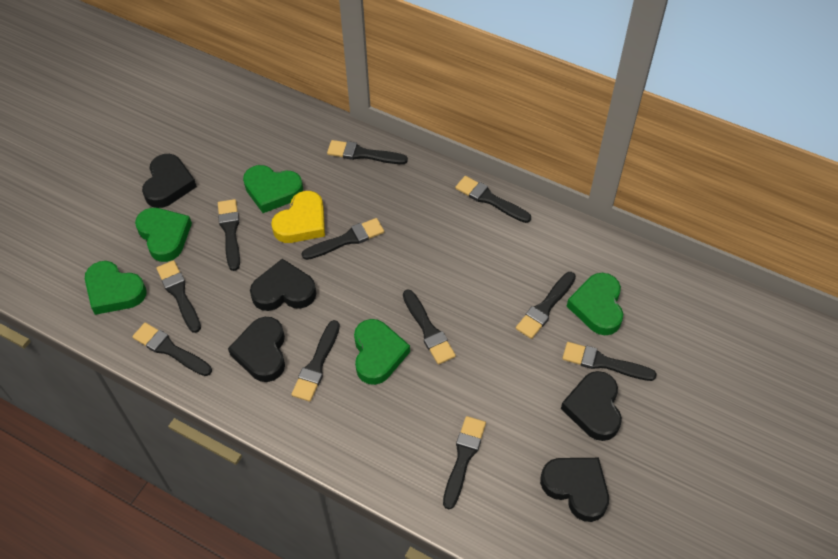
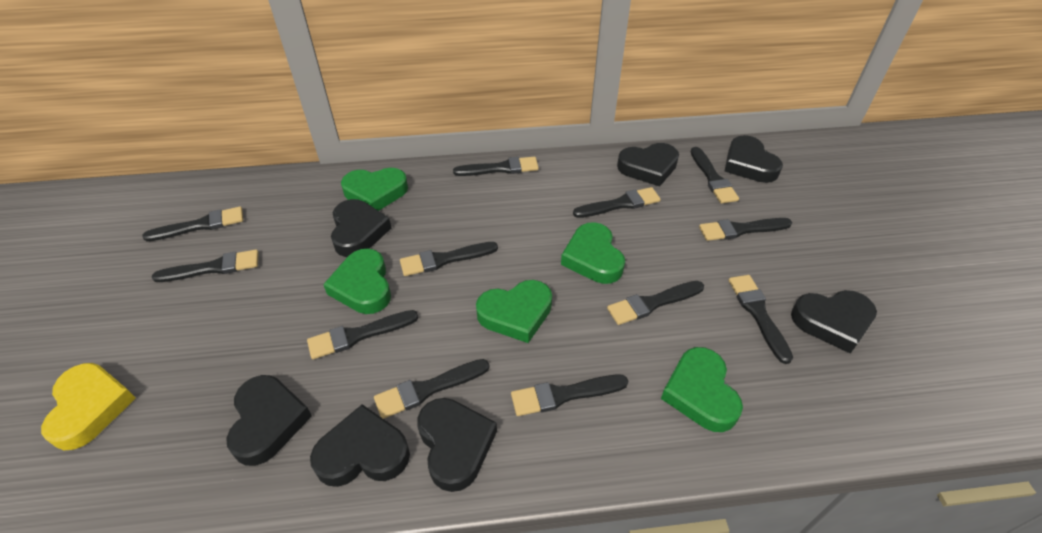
black brush: [132,323,212,376] [157,260,201,333] [218,199,240,271] [291,320,340,402] [302,218,384,260] [327,140,408,164] [403,289,456,365] [443,416,486,509] [455,176,531,223] [516,272,576,339] [562,342,657,381] = 11 -> [142,206,243,241] [152,249,259,282] [307,310,419,359] [374,359,489,419] [400,242,498,276] [453,157,539,176] [511,375,628,416] [573,187,661,218] [607,281,704,325] [691,147,739,204] [699,218,792,241] [729,275,793,364] = 12
black heart: [142,154,197,208] [228,317,285,382] [250,259,316,311] [540,458,609,522] [561,371,622,441] = 5 -> [226,375,312,466] [310,404,410,487] [331,199,391,257] [417,398,497,492] [617,143,679,186] [724,135,783,183] [791,290,877,353] = 7

